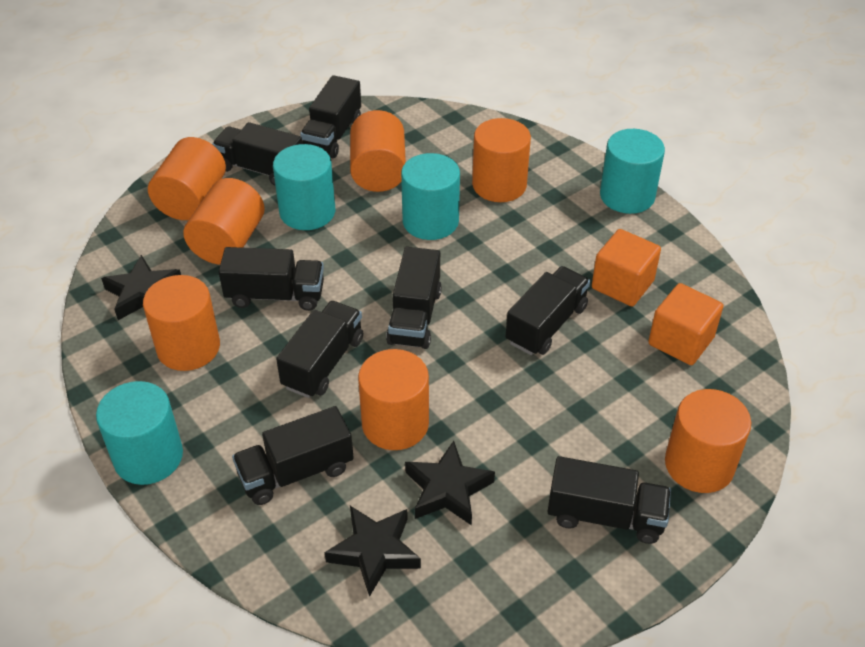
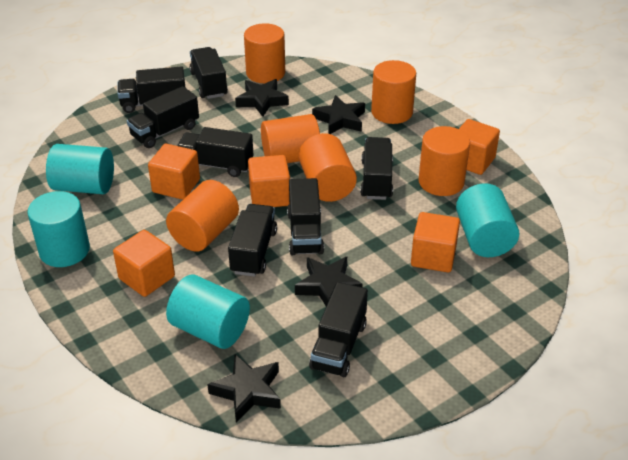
black star: [101,255,181,320] [325,506,421,597] [405,441,495,526] = 3 -> [207,354,281,423] [235,79,289,117] [295,257,363,306] [312,95,365,134] = 4
orange cube: [592,229,661,306] [648,283,723,365] = 2 -> [113,230,175,297] [148,144,200,200] [248,155,290,207] [411,212,460,272] [459,119,500,175] = 5
orange cylinder: [143,275,220,371] [148,137,226,220] [183,178,265,265] [350,110,406,192] [358,349,429,450] [472,118,531,202] [665,389,751,493] = 7 -> [166,180,239,252] [244,23,285,83] [261,114,320,163] [299,133,357,202] [371,60,416,124] [419,126,470,196] = 6

